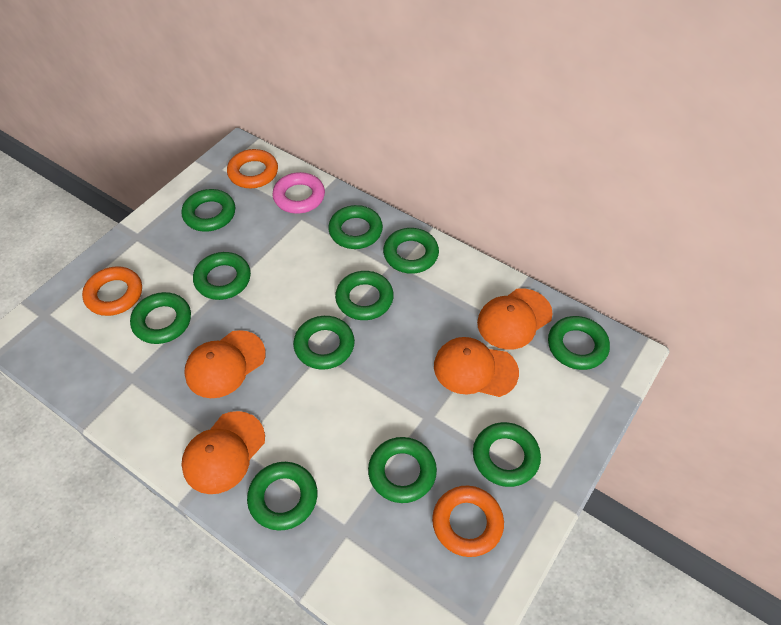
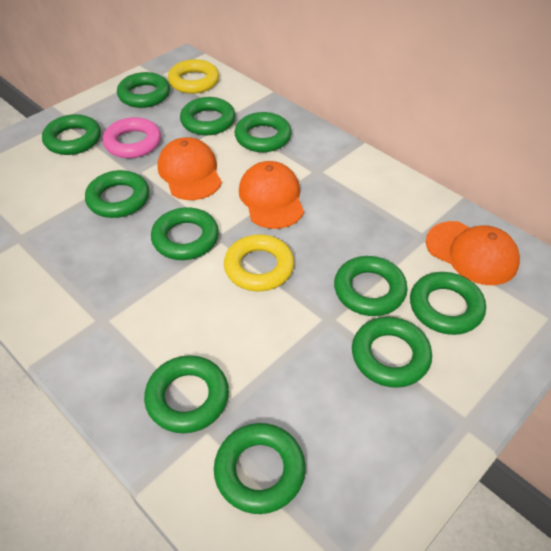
orange cap: [181,411,265,494] [184,330,266,398] [434,337,519,397] [477,288,553,350] = 4 -> [158,137,222,200] [239,161,304,229] [426,221,520,285] = 3
orange ring: [82,266,142,316] [227,149,278,188] [432,486,504,557] = 3 -> none = 0
yellow ring: none = 0 -> [168,59,219,94] [224,235,294,291] = 2

